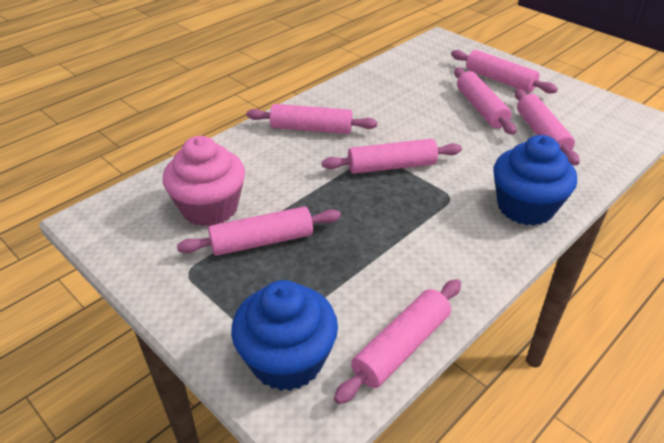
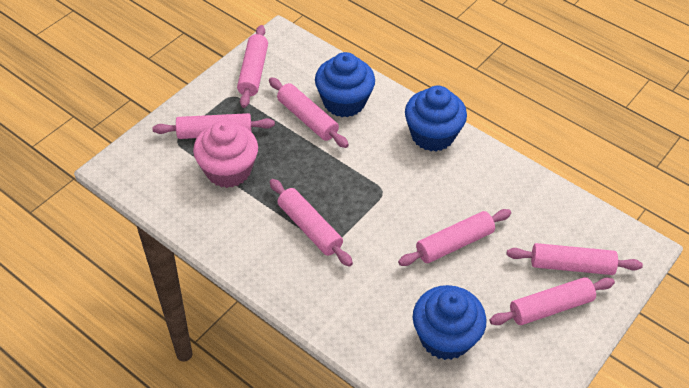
blue cupcake: [231,280,338,391] [494,135,577,226] = 2 -> [315,52,375,117] [405,86,467,151] [413,285,486,360] = 3

